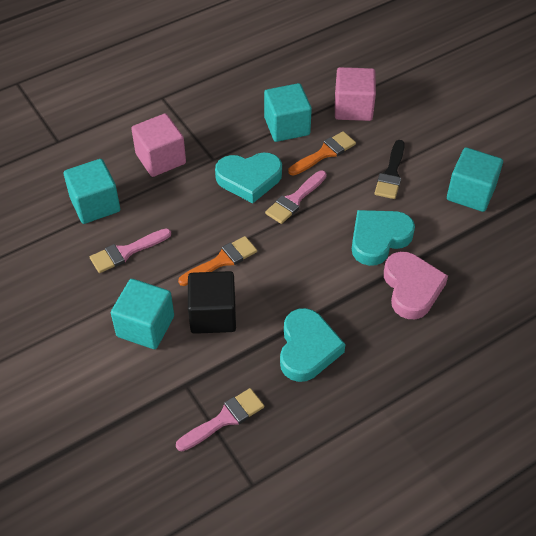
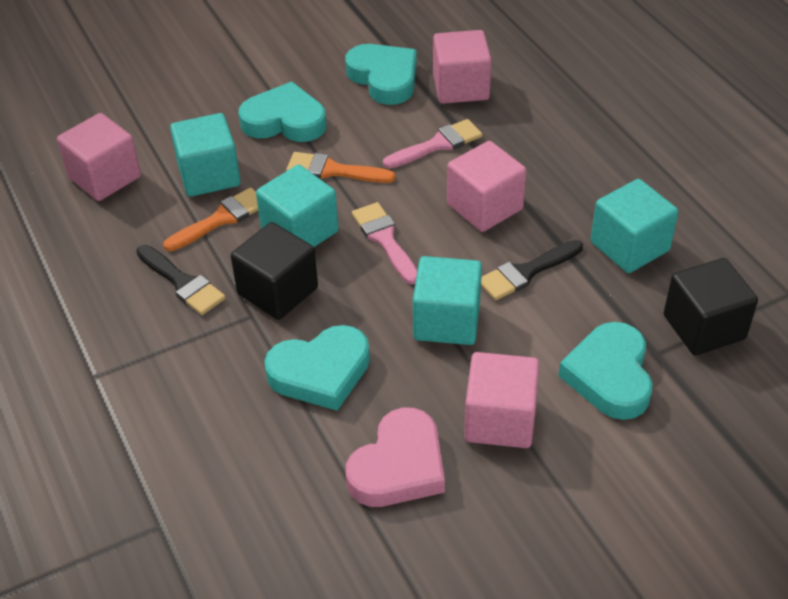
black brush: [374,140,405,199] = 1 -> [136,245,226,315] [481,240,583,300] = 2
black cube: [188,271,236,334] = 1 -> [231,222,318,320] [664,258,758,356] = 2
pink brush: [90,228,171,273] [176,388,264,452] [265,170,327,224] = 3 -> [352,202,418,284] [383,119,482,169] = 2
pink cube: [131,113,186,177] [335,67,376,121] = 2 -> [57,113,141,201] [433,30,492,104] [447,141,526,232] [464,352,539,448] = 4
turquoise heart: [215,152,282,203] [280,308,345,382] [352,210,415,266] = 3 -> [238,82,326,142] [264,325,370,411] [345,44,417,105] [558,322,653,420] = 4

